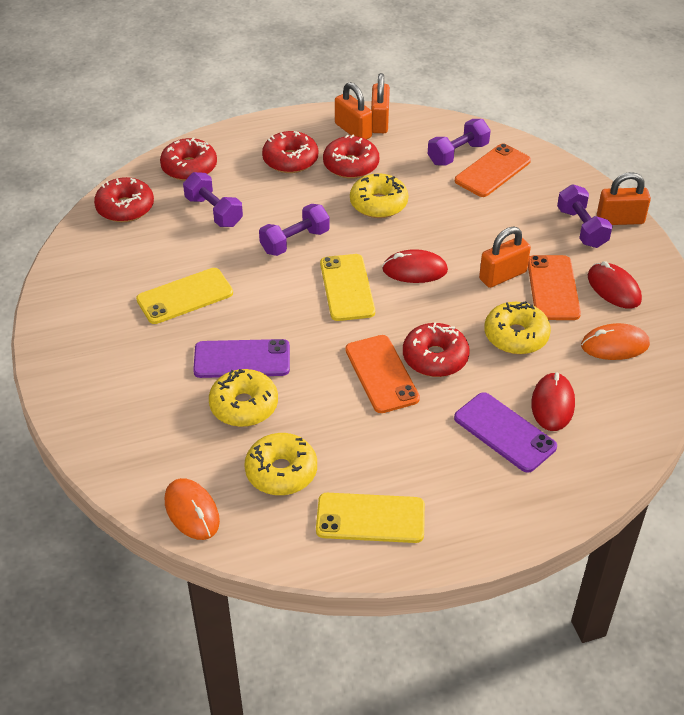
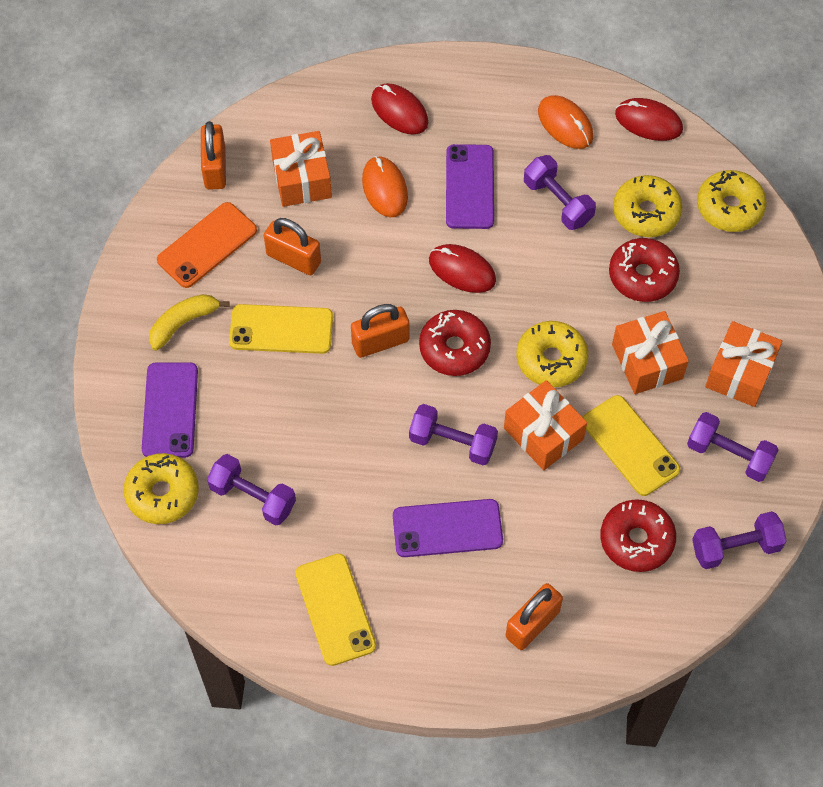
orange gift: none = 0 -> [270,131,332,207] [504,380,587,470] [612,311,689,394] [705,321,782,407] = 4
orange phone: [345,335,420,413] [455,144,531,197] [528,255,581,320] = 3 -> [157,202,257,288] = 1
purple dumbbell: [183,172,243,227] [259,204,330,256] [428,119,491,166] [557,184,613,248] = 4 -> [207,454,296,526] [409,404,498,465] [524,155,596,230] [687,412,778,482] [692,511,787,569] = 5
purple phone: [193,339,290,378] [454,392,557,473] = 2 -> [142,362,198,458] [393,499,503,557] [446,144,494,229] = 3
red donut: [94,177,154,222] [160,137,217,181] [262,131,318,173] [323,134,379,179] [403,322,470,377] = 5 -> [419,310,491,376] [600,499,676,572] [609,238,680,302] = 3
yellow banana: none = 0 -> [149,294,230,350] = 1

